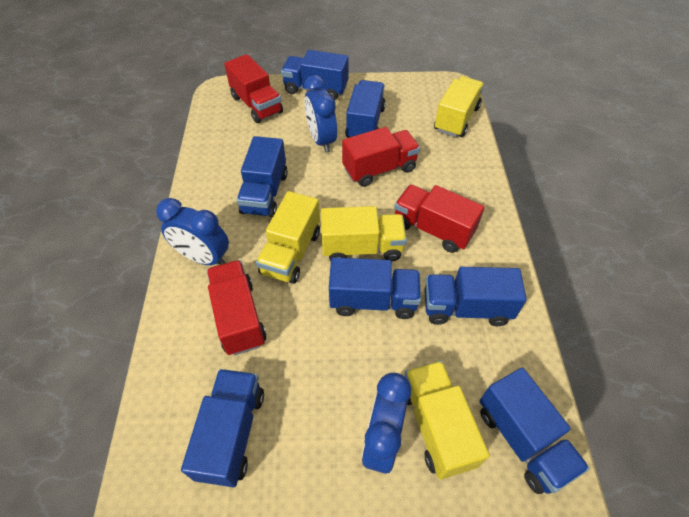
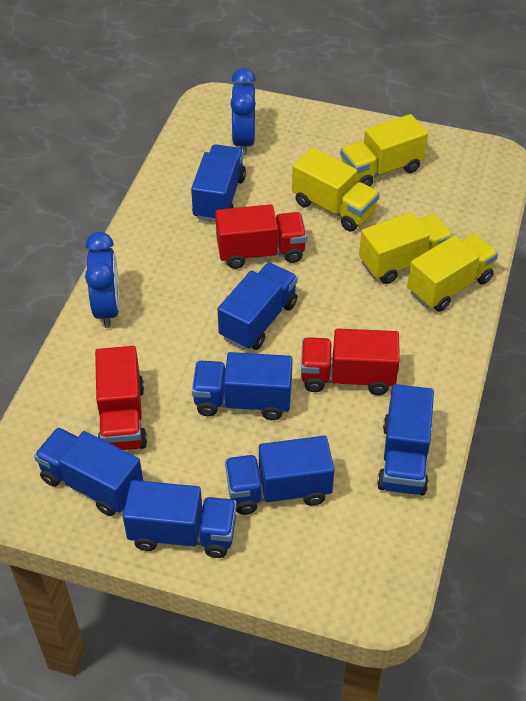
blue clock: [156,198,229,265] [304,75,337,153] [362,373,411,474] = 3 -> [85,232,120,328] [230,68,256,156] = 2
red truck: [207,260,266,355] [224,54,283,123] [342,127,420,187] [394,185,485,253] = 4 -> [95,346,147,450] [215,204,307,269] [301,329,400,395] = 3

